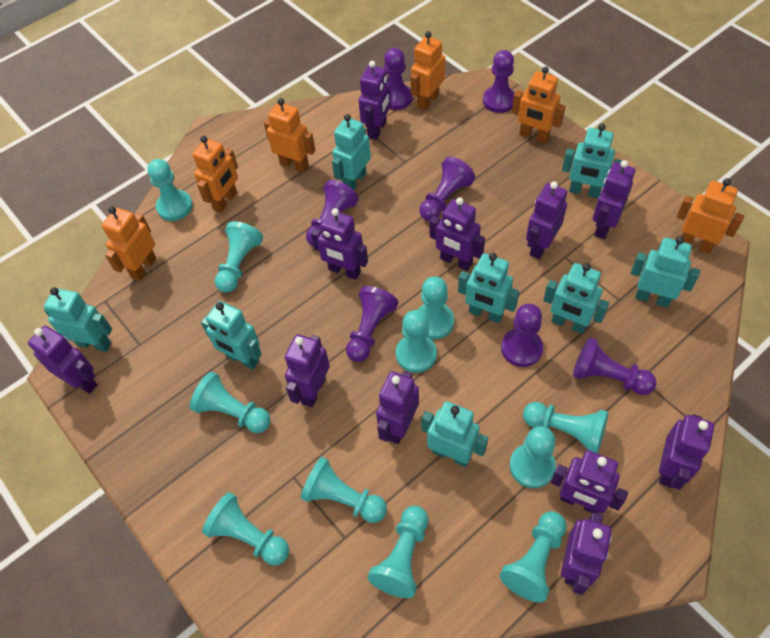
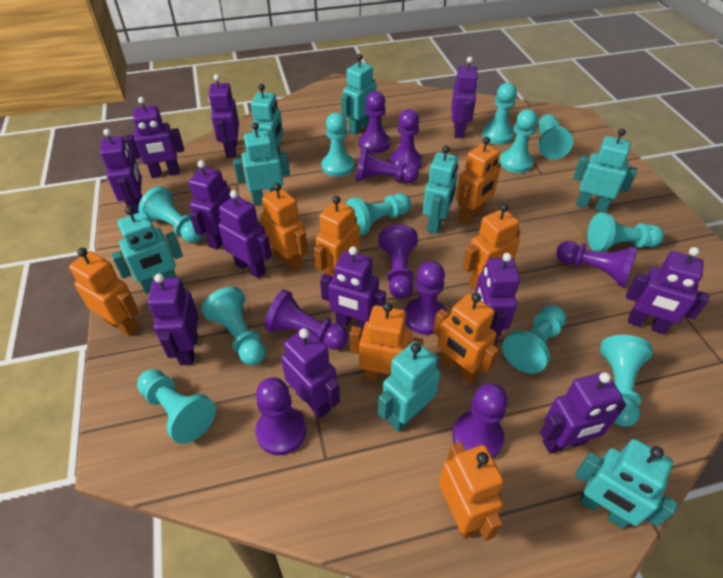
orange robot: [102,206,157,281] [193,136,238,213] [264,98,315,173] [410,31,445,111] [512,66,566,143] [676,178,744,254] = 6 -> [69,248,139,336] [261,183,308,272] [314,196,360,277] [350,302,424,381] [433,293,499,383] [439,442,504,541] [456,137,501,224] [463,204,521,291] = 8
purple pawn: [306,180,359,247] [346,286,399,362] [384,48,413,110] [419,157,475,221] [483,50,515,113] [501,304,543,367] [573,337,656,395] = 7 -> [256,377,306,455] [265,289,348,350] [355,146,419,183] [359,91,390,153] [378,225,418,299] [389,109,422,169] [404,261,446,335] [452,383,508,458] [556,241,638,287] = 9
purple robot: [28,326,97,394] [285,334,330,407] [311,208,368,280] [359,61,391,140] [376,371,419,444] [430,197,485,271] [526,181,567,259] [551,451,628,513] [561,512,612,595] [593,160,635,239] [659,414,714,490] = 11 -> [100,129,143,214] [126,97,184,178] [148,274,199,365] [188,160,231,250] [208,74,239,157] [218,190,272,279] [281,327,340,418] [320,246,386,331] [452,57,478,138] [475,253,520,344] [540,372,626,454] [626,247,709,334] = 12

